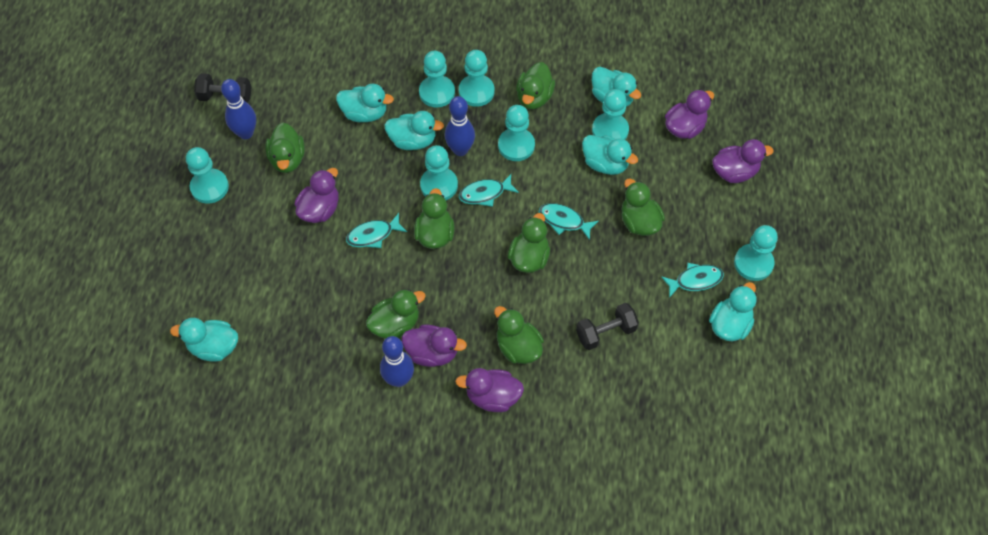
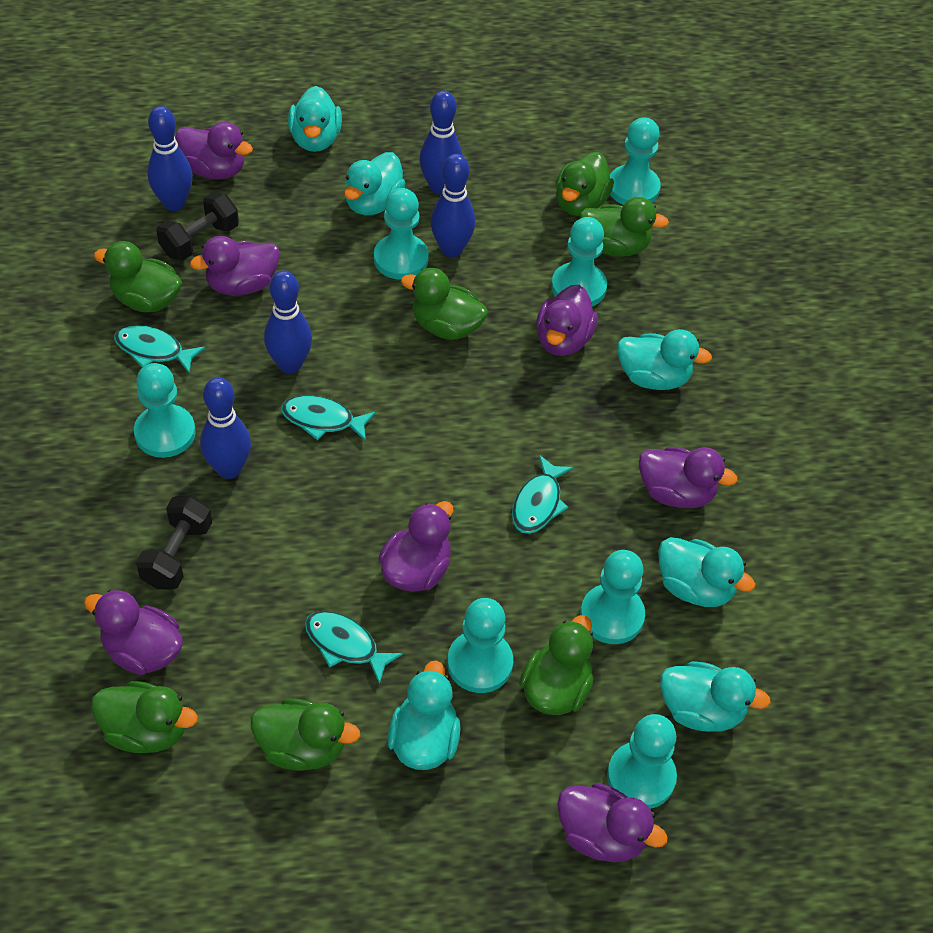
blue bowling pin: [221,79,256,139] [380,336,414,387] [445,96,475,156] = 3 -> [147,106,193,211] [200,377,251,479] [264,270,312,373] [419,90,463,194] [431,154,476,257] = 5
purple duck: [295,168,339,223] [402,325,467,367] [455,368,524,412] [665,89,714,139] [712,139,774,183] = 5 -> [84,590,183,675] [175,122,253,180] [190,236,280,296] [378,501,454,592] [536,285,598,356] [557,783,668,862] [639,447,738,508] = 7

